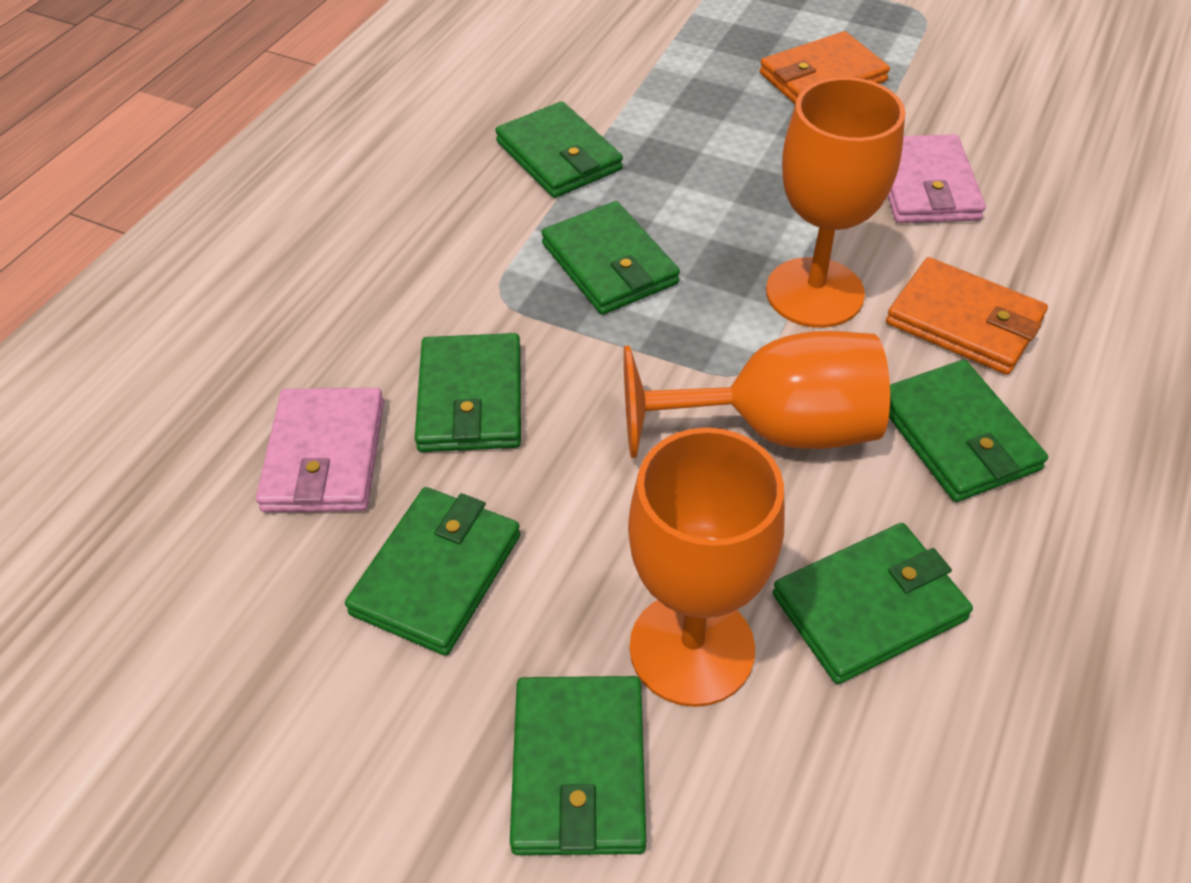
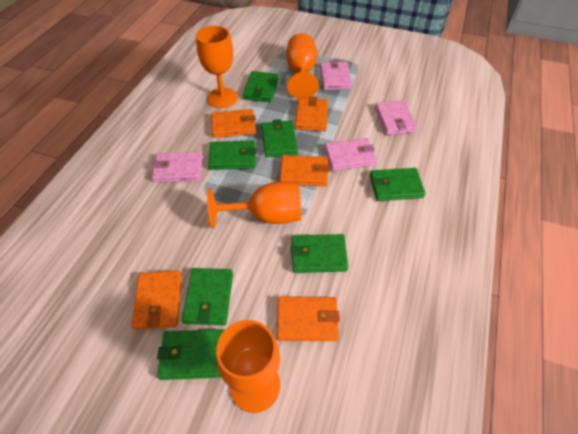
orange goblet: [624,331,890,458] [628,428,785,707] [766,77,905,328] = 3 -> [196,26,238,108] [207,182,301,228] [216,320,280,413] [286,33,319,99] = 4
orange wallet: [760,31,890,104] [886,257,1048,375] = 2 -> [131,270,182,330] [211,109,256,138] [277,296,340,341] [280,155,329,186] [295,96,328,131] = 5
pink wallet: [256,388,384,512] [888,134,986,223] = 2 -> [151,152,203,182] [320,60,352,90] [325,138,377,171] [375,100,417,135] = 4

